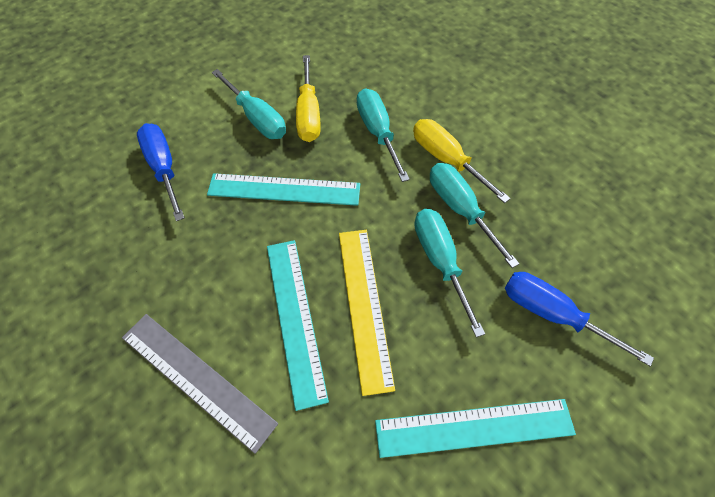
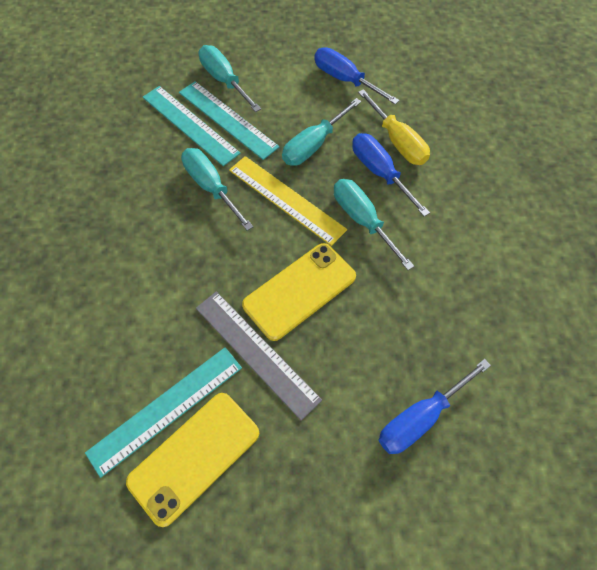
blue screwdriver: [137,123,185,221] [505,272,654,366] = 2 -> [314,47,400,105] [352,133,430,217] [379,359,491,454] = 3
yellow phone: none = 0 -> [126,393,259,527] [242,243,356,341] = 2
yellow screwdriver: [296,55,321,142] [413,119,511,203] = 2 -> [358,89,430,165] = 1

